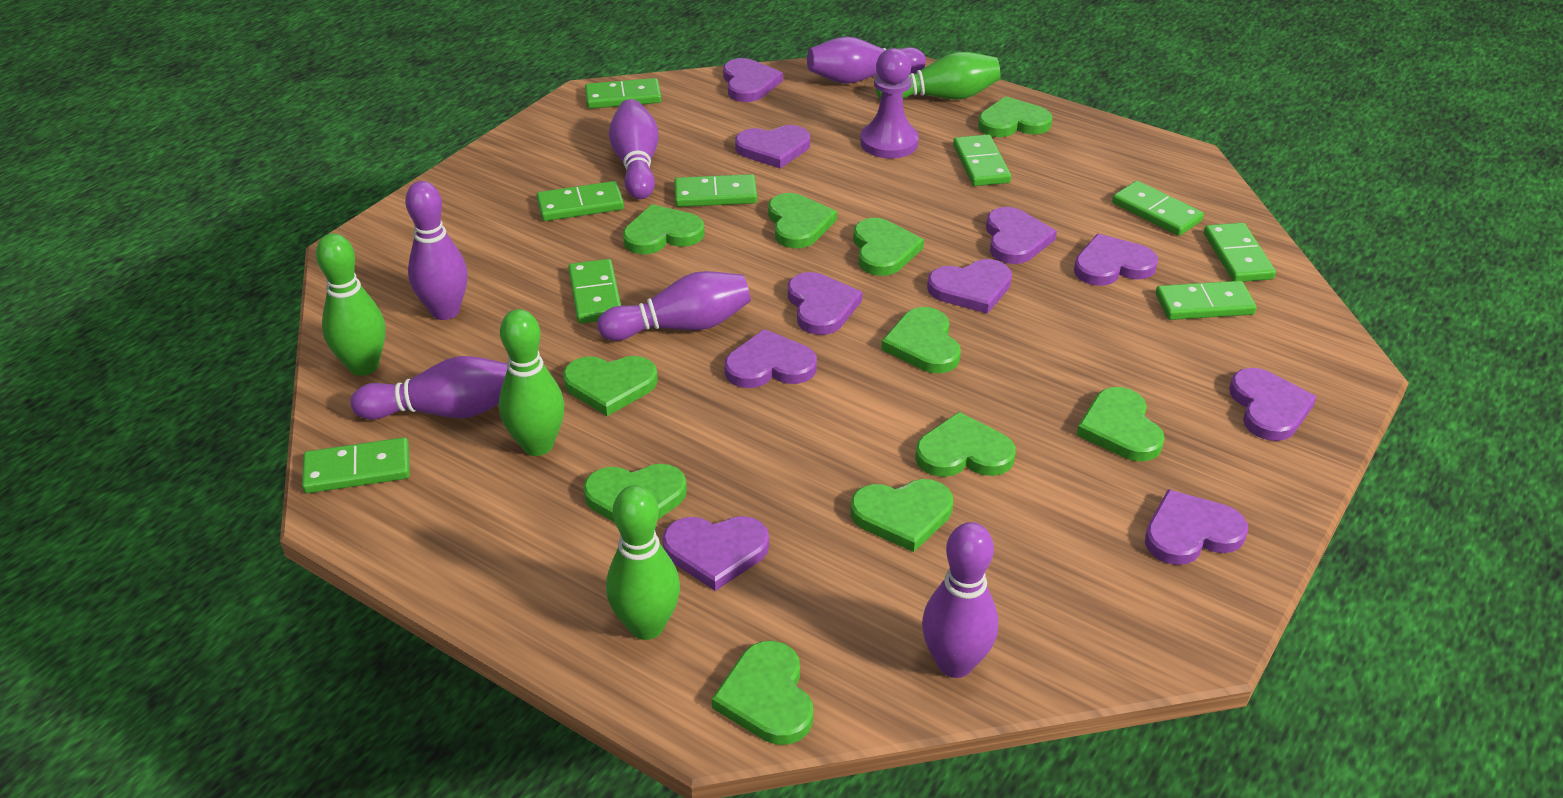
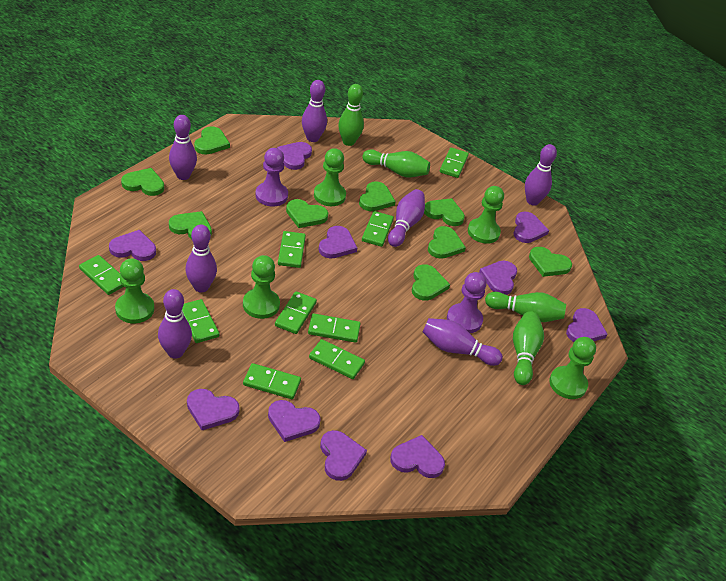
green heart: [563,356,658,416] [583,464,687,522] [623,204,705,254] [712,641,813,745] [768,193,837,248] [851,479,953,552] [853,218,924,276] [881,307,961,373] [915,412,1016,477] [978,96,1052,137] [1076,387,1165,461] = 11 -> [121,168,164,196] [169,211,212,239] [194,126,230,155] [286,199,328,228] [359,182,396,211] [412,264,450,301] [424,198,465,226] [428,226,466,259] [529,247,572,277] = 9
green pawn: none = 0 -> [115,258,154,324] [243,255,280,319] [314,148,346,206] [468,186,504,244] [549,337,596,399] = 5
purple bowling pin: [351,356,507,420] [405,181,468,320] [597,271,751,341] [609,99,658,199] [807,36,926,84] [922,522,998,678] = 6 -> [158,289,192,359] [169,115,197,180] [185,225,217,292] [302,80,327,142] [388,189,425,247] [423,318,503,366] [525,144,557,206] = 7
purple pawn: [860,48,919,158] = 1 -> [255,148,288,207] [447,272,487,333] = 2

